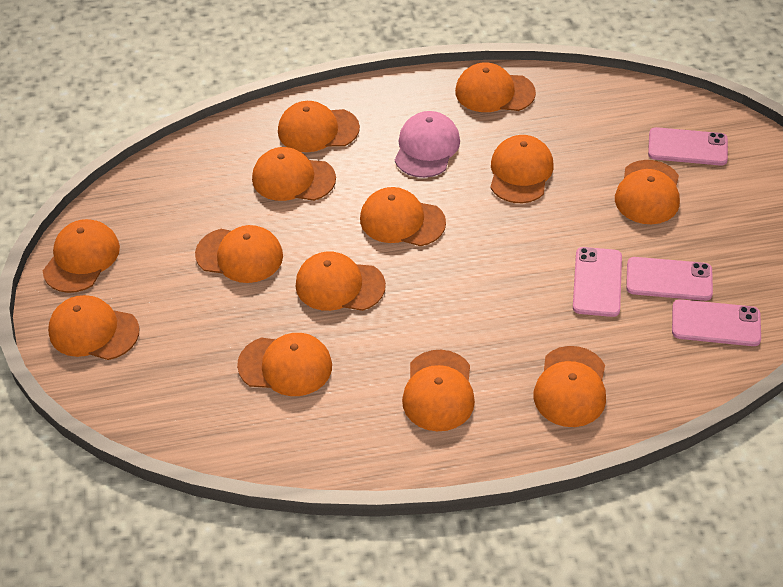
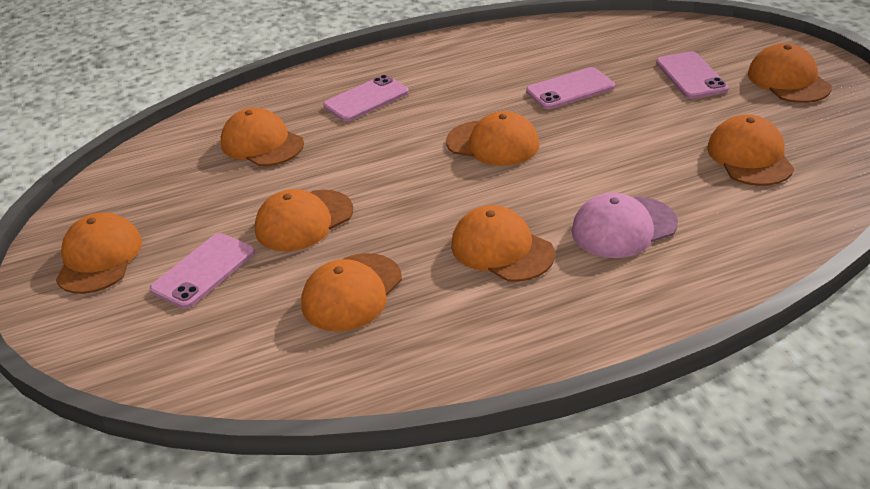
orange cap: [43,219,120,293] [48,295,139,360] [195,225,283,283] [237,333,332,396] [252,147,336,201] [278,101,360,152] [296,251,386,311] [360,187,446,246] [402,350,475,431] [455,62,536,112] [490,135,554,203] [534,346,606,427] [615,160,680,224] = 13 -> [56,213,142,294] [221,108,304,166] [255,189,353,251] [301,253,402,332] [446,111,540,166] [451,205,555,282] [707,114,794,186] [748,43,832,103] = 8

